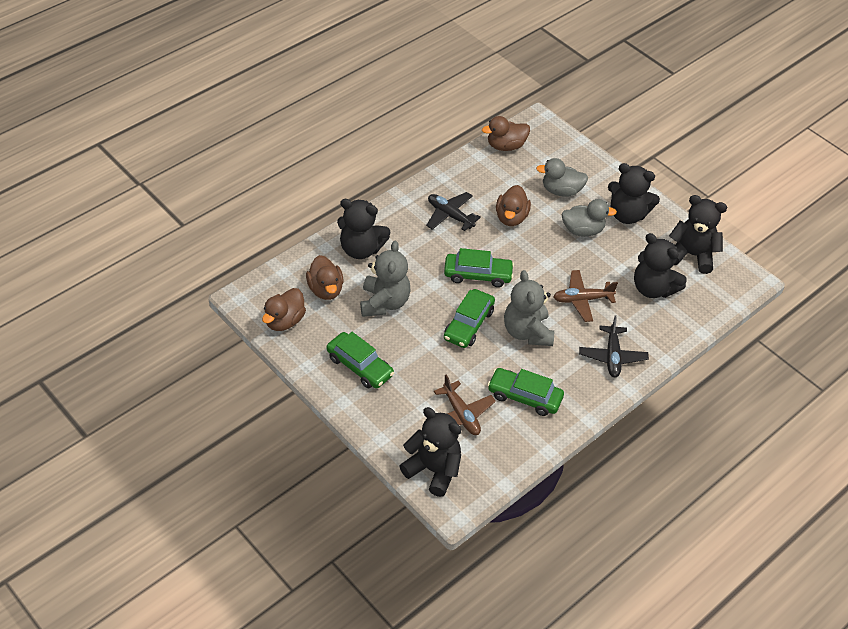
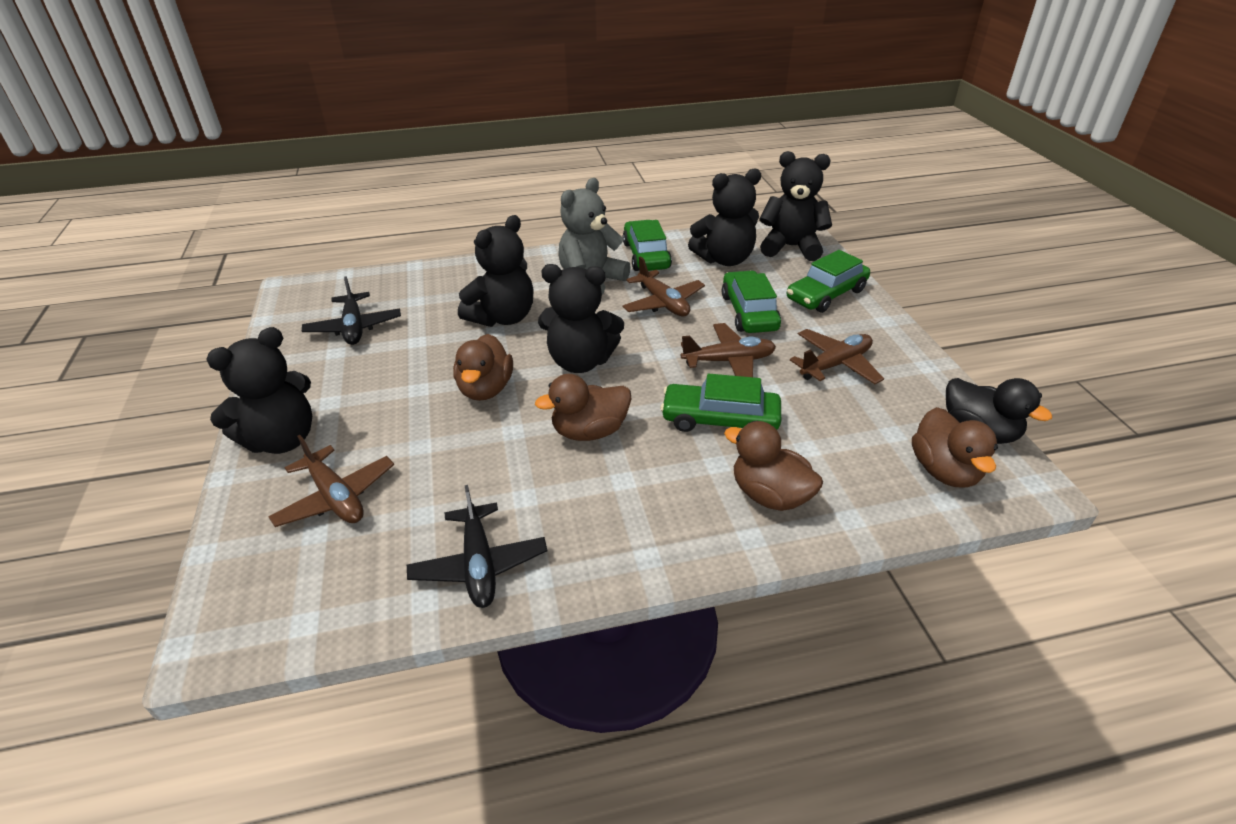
black duck: none = 0 -> [946,378,1052,444] = 1
brown plane: [434,375,496,435] [553,270,618,322] = 2 -> [268,435,394,527] [622,256,705,316] [681,323,776,377] [790,329,884,384] = 4
grey duck: [536,158,588,197] [562,199,617,237] = 2 -> none = 0
grey teddy bear: [360,241,410,317] [504,270,554,346] = 2 -> [559,178,631,295] = 1

